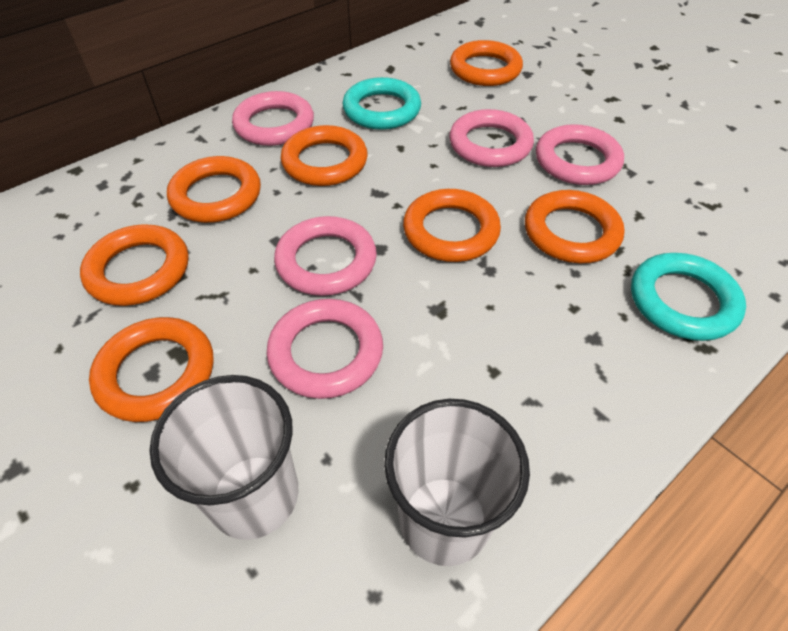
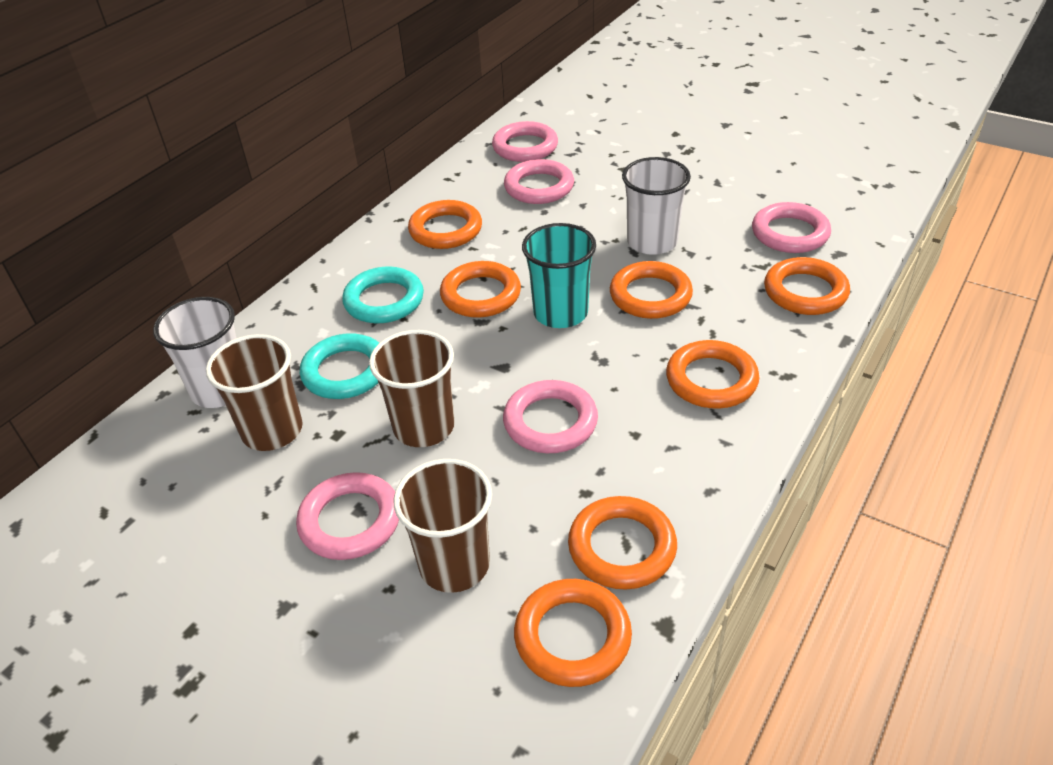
brown cup: none = 0 -> [206,334,303,451] [369,330,455,447] [394,459,492,593] = 3
turquoise cup: none = 0 -> [522,223,596,328] = 1

